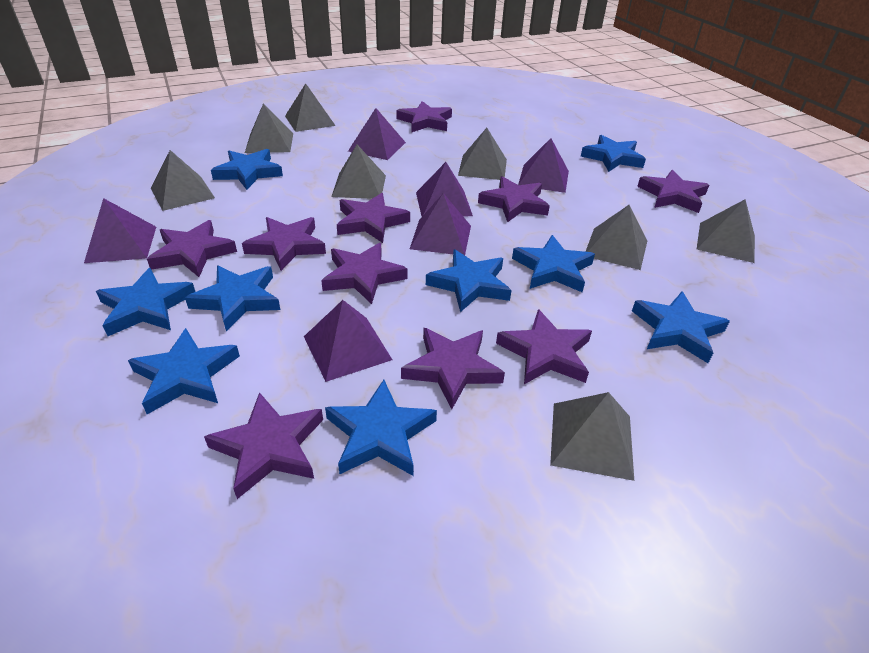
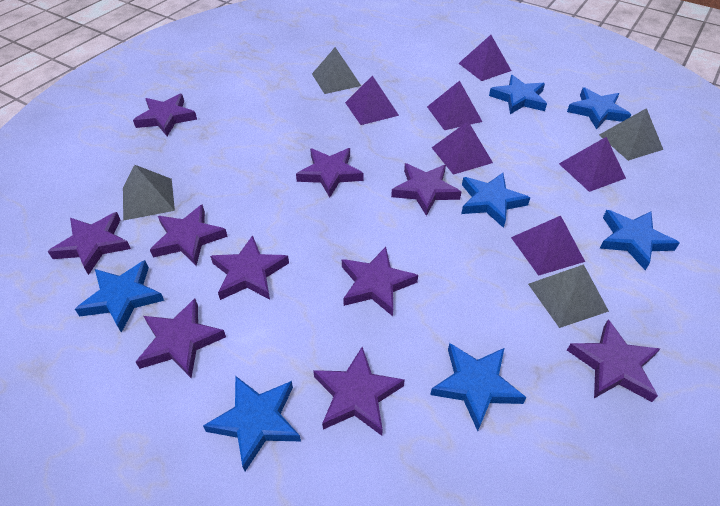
blue star: [96,268,195,336] [128,328,240,414] [185,266,280,332] [211,149,283,190] [325,380,437,476] [426,249,512,312] [512,235,595,292] [581,135,646,172] [632,291,730,363] = 9 -> [75,260,164,333] [203,376,301,471] [430,343,527,431] [461,173,530,228] [489,75,547,114] [567,87,631,130] [599,210,679,270] = 7
grey pyramid: [151,150,215,211] [245,104,293,153] [285,83,335,132] [331,145,386,199] [458,128,507,180] [550,392,634,481] [585,205,647,270] [697,199,755,263] = 8 -> [123,165,175,221] [312,47,361,94] [528,264,609,328] [599,108,663,161] = 4

